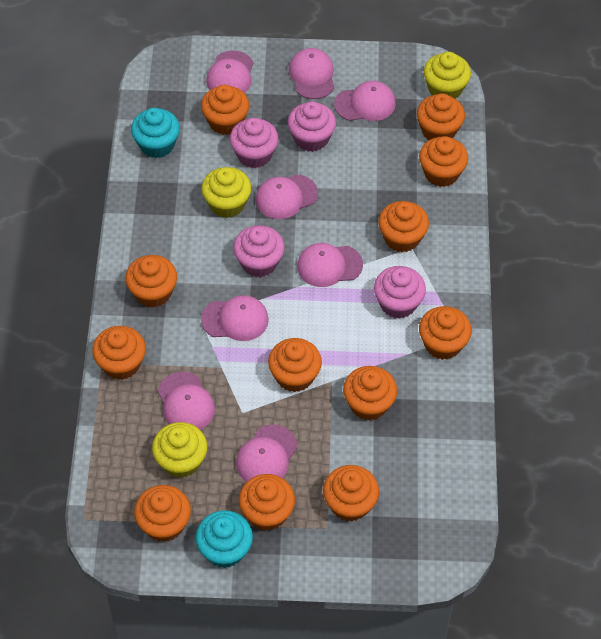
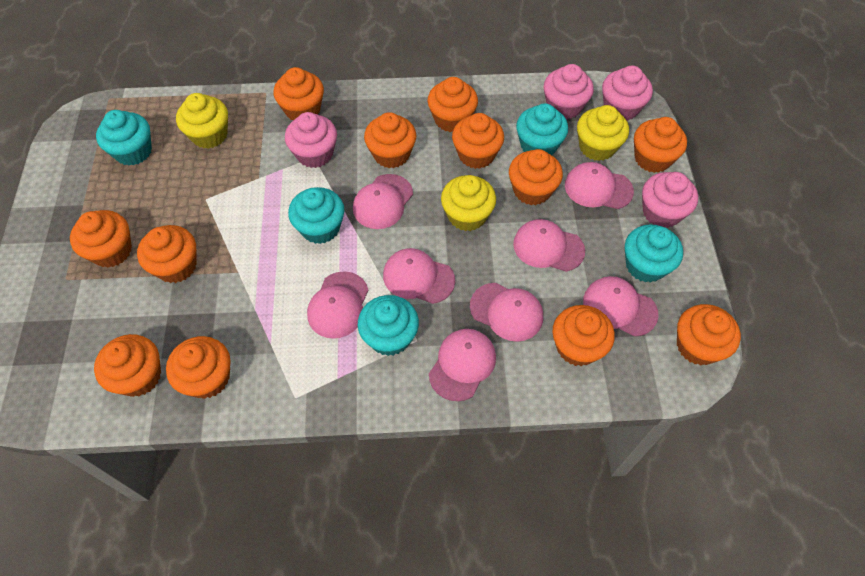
turquoise cupcake: [131,108,180,158] [196,510,253,568] = 2 -> [96,110,152,166] [288,187,344,244] [358,295,419,356] [516,103,568,155] [625,225,683,283] = 5

